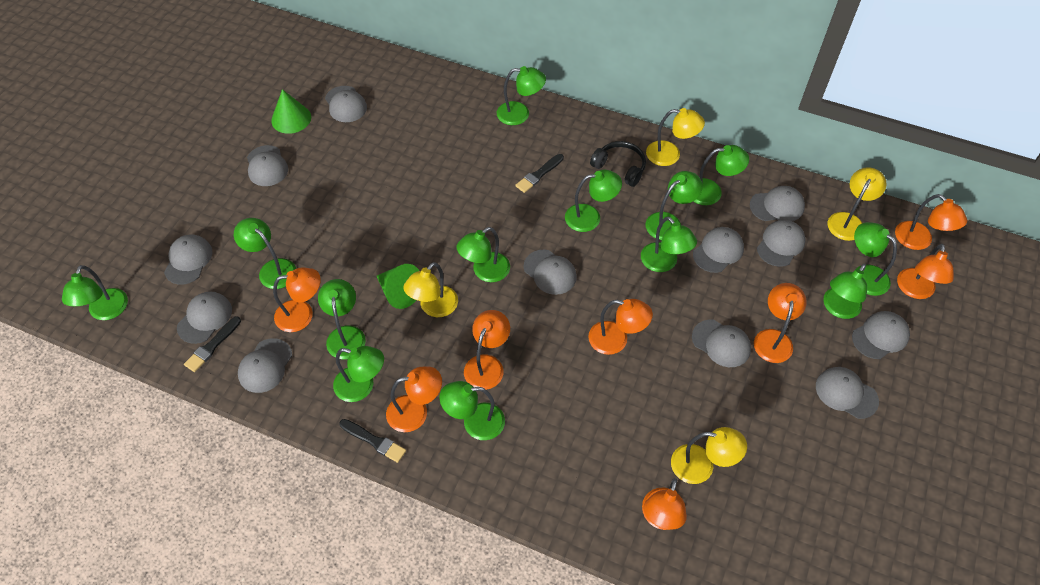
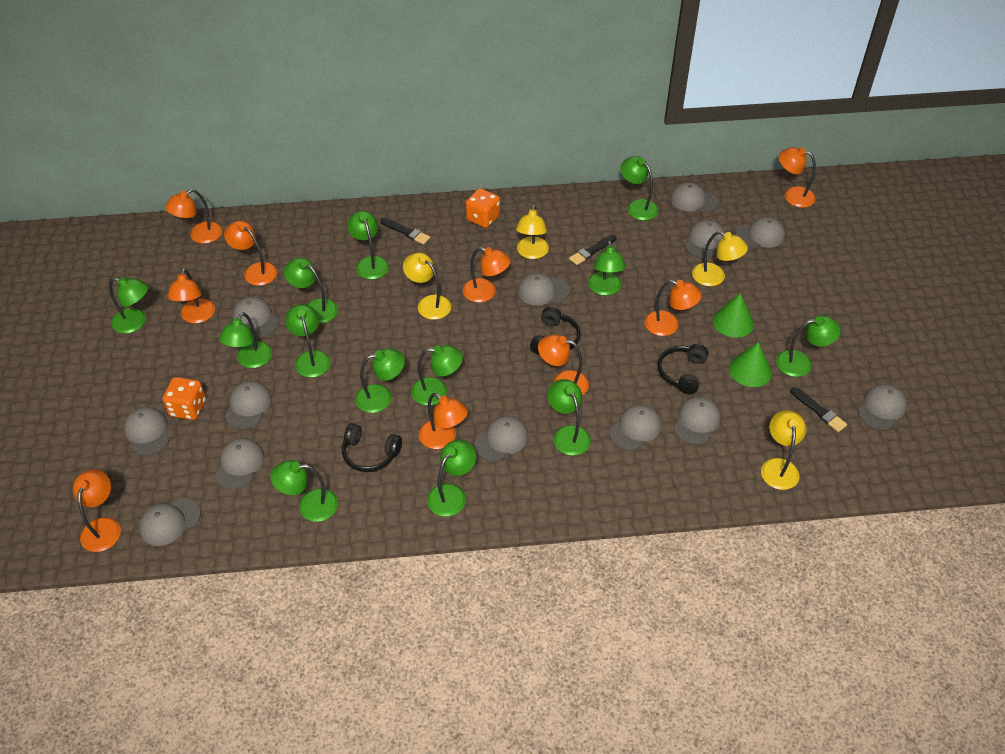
black headphones: [590,141,646,187] = 1 -> [342,423,402,472] [530,307,581,355] [657,344,709,394] = 3
grey cap: [164,235,212,285] [177,291,232,344] [238,338,292,393] [247,145,288,186] [325,86,367,122] [523,250,577,295] [692,320,751,367] [693,227,744,273] [750,186,805,221] [757,220,806,267] [816,367,879,419] [852,311,910,359] = 12 -> [124,407,169,456] [139,498,200,546] [215,438,264,490] [225,381,272,429] [232,297,279,338] [474,416,528,462] [518,273,570,305] [609,404,661,451] [670,182,718,213] [674,397,721,445] [685,220,725,258] [736,217,785,248] [858,384,907,430] = 13
orange dice: none = 0 -> [163,377,206,420] [466,188,500,228] = 2
orange lamp: [273,267,321,332] [386,366,442,432] [464,310,510,390] [588,299,653,355] [642,478,687,530] [754,283,807,363] [895,194,967,250] [897,244,954,299] = 8 -> [73,469,121,552] [165,189,222,244] [168,268,215,323] [224,221,277,286] [419,393,468,449] [463,247,511,302] [538,334,589,395] [645,280,702,336] [779,147,816,208] = 9

